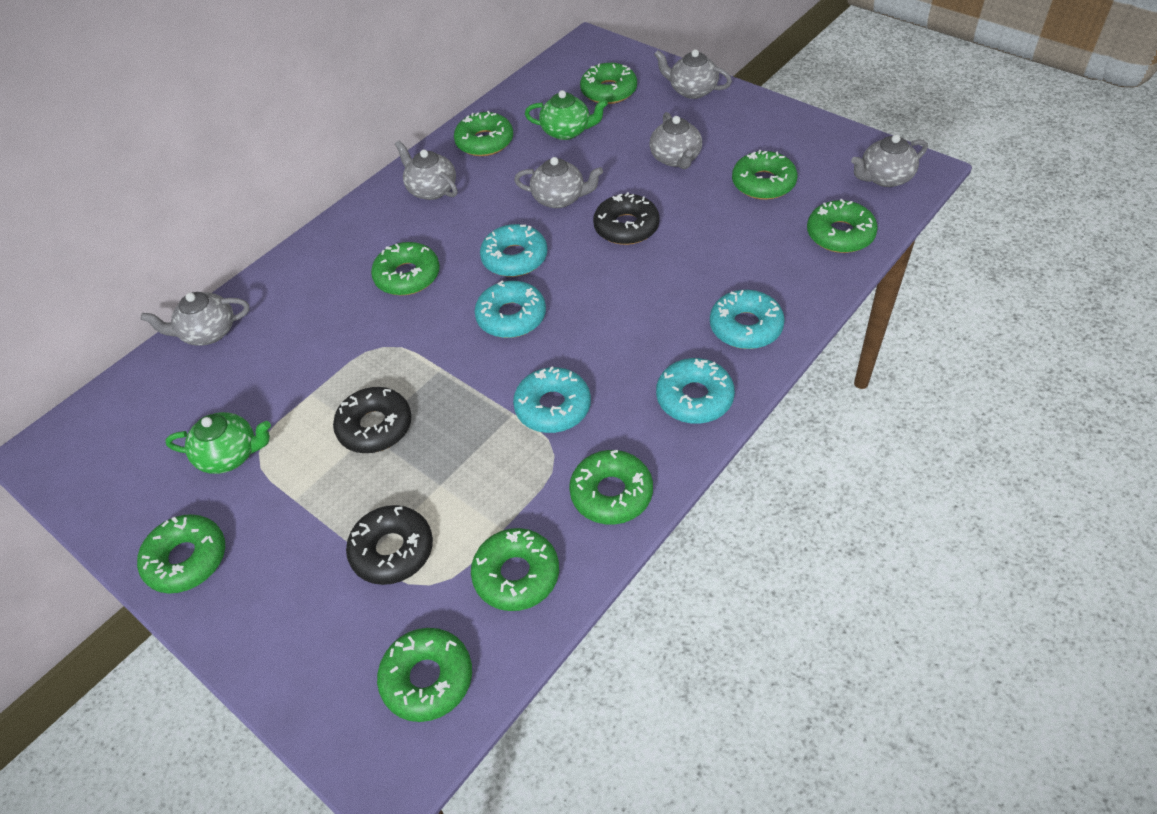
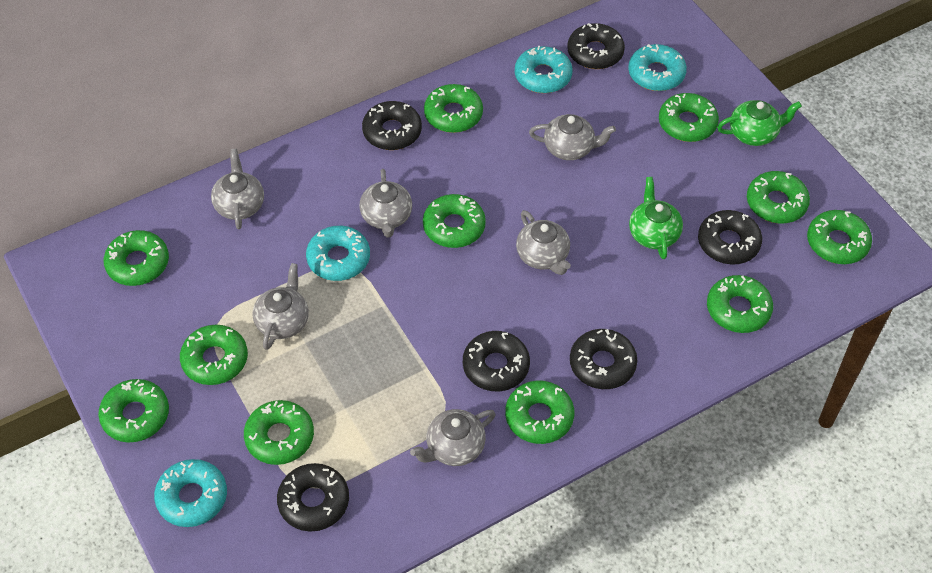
black donut: [333,387,412,453] [346,505,433,585] [593,192,660,245] = 3 -> [277,463,349,532] [362,101,422,150] [463,331,530,391] [567,23,625,69] [570,329,638,389] [698,210,762,265] = 6
green donut: [137,514,225,594] [371,242,440,295] [377,628,472,722] [454,111,513,156] [471,528,559,611] [569,450,653,525] [580,63,637,104] [732,150,797,200] [807,199,878,253] = 9 -> [98,379,169,443] [104,230,169,286] [180,325,248,385] [244,400,314,465] [423,194,486,248] [424,84,483,133] [505,380,574,444] [659,93,719,142] [707,275,773,333] [747,171,810,224] [807,210,872,264] = 11
turquoise donut: [474,280,546,338] [480,224,547,277] [513,366,591,433] [656,358,735,424] [710,290,785,349] = 5 -> [154,459,227,527] [306,226,370,281] [515,46,573,93] [628,44,687,91] = 4

